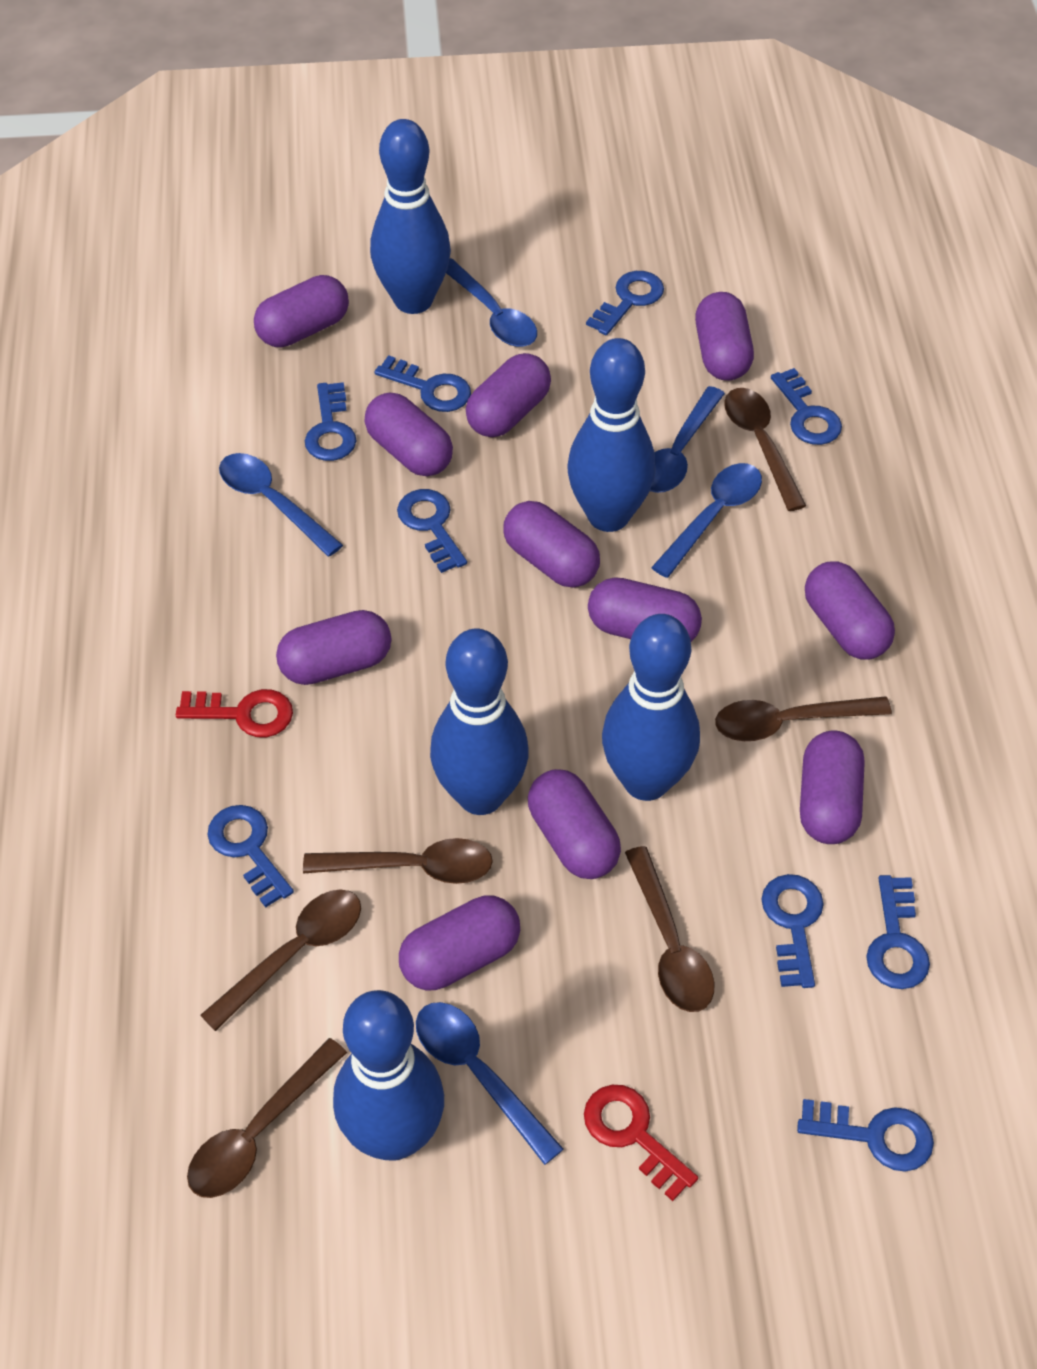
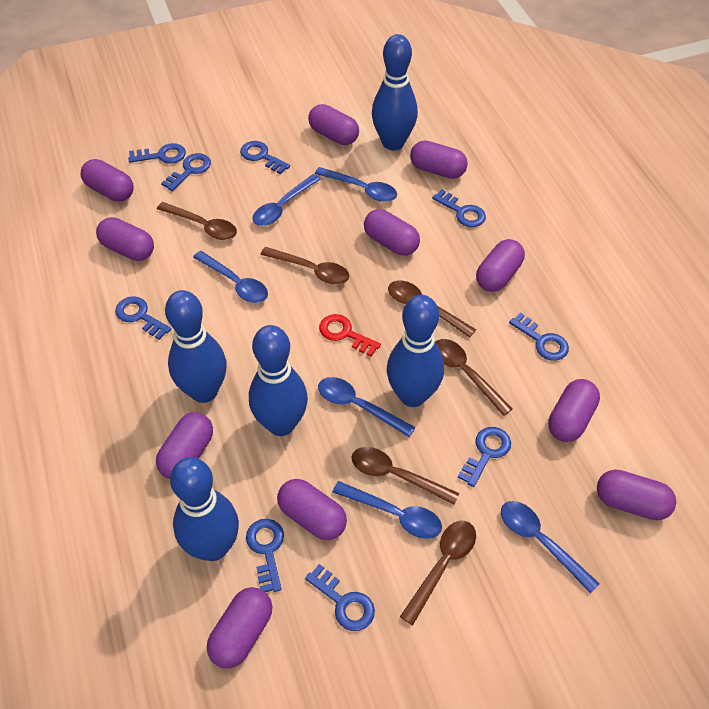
blue spoon: [219,453,343,557] [416,1002,564,1165] [446,258,537,347] [650,386,725,493] [651,463,762,578] = 5 -> [193,251,268,303] [252,174,320,226] [315,167,397,202] [318,377,416,437] [333,481,442,539] [501,501,600,593] = 6
red key: [176,689,293,737] [584,1085,698,1201] = 2 -> [319,314,381,357] = 1

